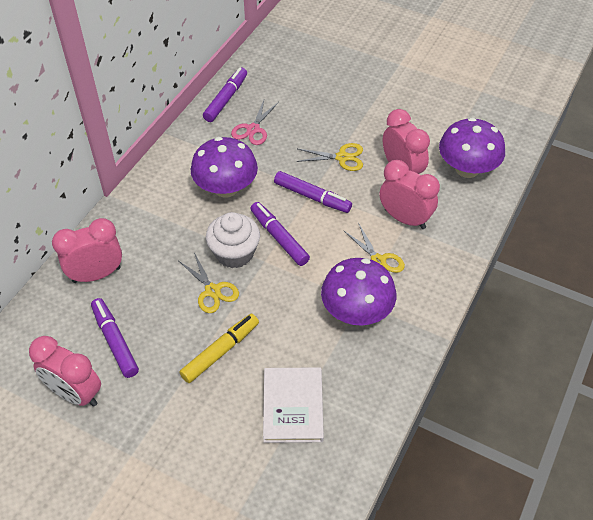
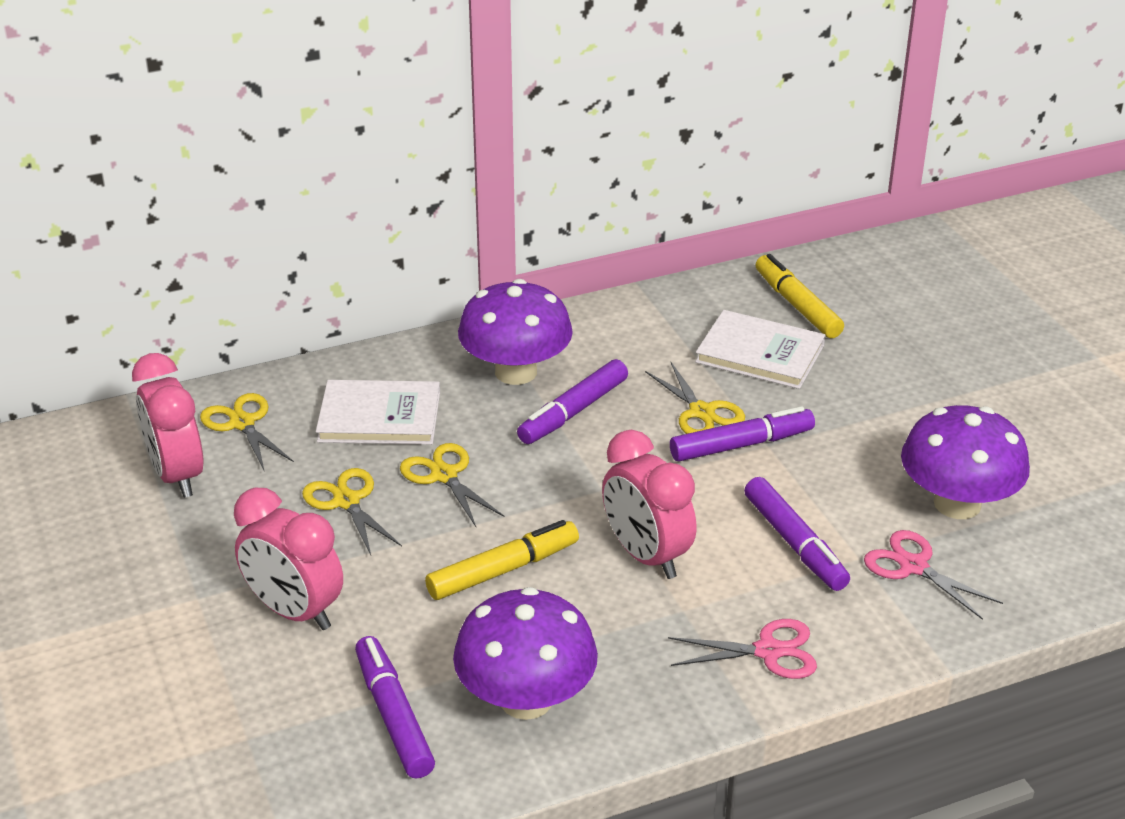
pink clock: [29,336,101,407] [52,218,122,283] [380,160,440,229] [383,109,430,174] = 4 -> [132,353,204,498] [234,488,343,630] [602,430,697,579] = 3
pink scissors: [231,100,279,145] = 1 -> [668,619,817,679] [864,530,1003,620] = 2
white book: [263,367,324,443] = 1 -> [316,380,440,445] [695,310,826,389] = 2
white cupcake: [206,212,260,268] = 1 -> none = 0
yellow marker: [179,313,259,383] = 1 -> [425,520,579,600] [755,254,844,338] = 2
yellow scissors: [179,253,239,313] [296,143,363,171] [343,224,405,273] = 3 -> [200,393,294,470] [302,468,402,555] [400,443,505,527] [645,362,745,434] = 4

